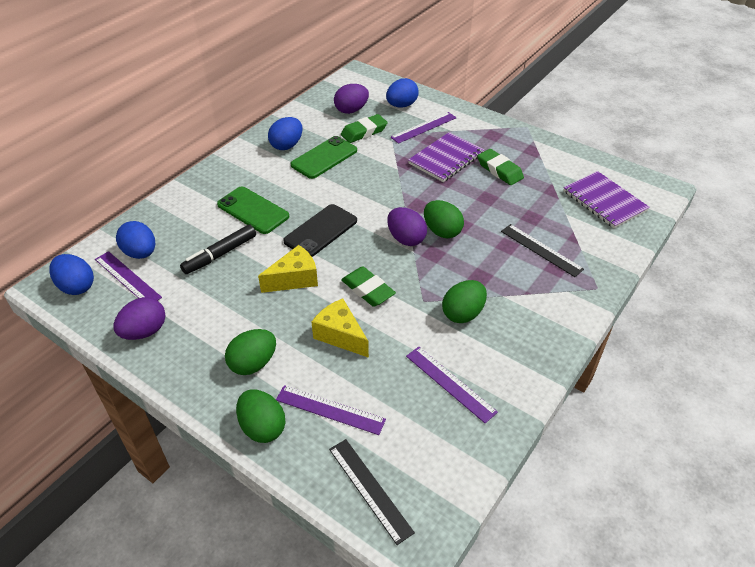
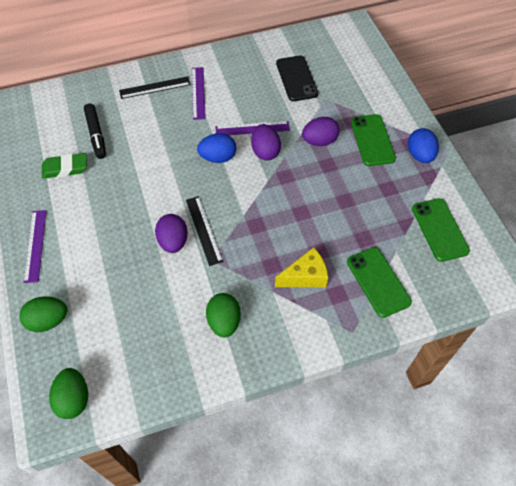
blue egg: [49,254,94,295] [116,221,155,259] [268,117,302,150] [386,78,419,108] = 4 -> [197,133,236,163] [408,128,439,163] = 2
green egg: [225,329,276,375] [236,389,286,443] [424,200,464,238] [442,280,487,323] = 4 -> [19,296,67,332] [49,368,88,419] [206,293,241,338] = 3
green eraser: [341,114,388,143] [341,266,396,307] [477,149,524,185] = 3 -> [42,153,87,179] = 1
green phone: [217,187,289,234] [291,136,357,179] = 2 -> [347,247,412,318] [351,114,396,166] [412,198,470,262] = 3
purple notebook: [408,132,484,182] [563,171,650,228] = 2 -> none = 0
purple ruler: [95,251,162,301] [276,385,386,435] [391,112,457,144] [406,347,498,423] = 4 -> [23,210,47,283] [192,67,206,120] [215,121,290,135] = 3
yellow cheese: [258,245,318,293] [312,298,369,358] = 2 -> [275,247,328,287] = 1

